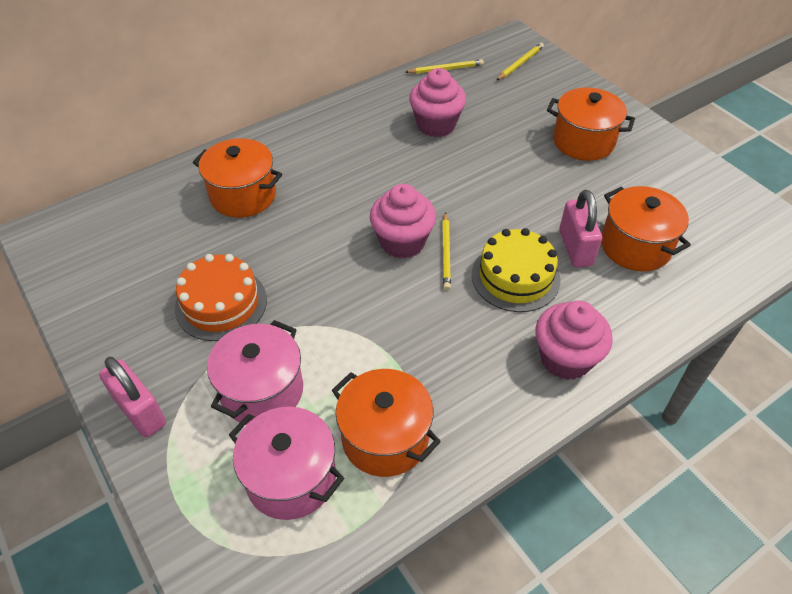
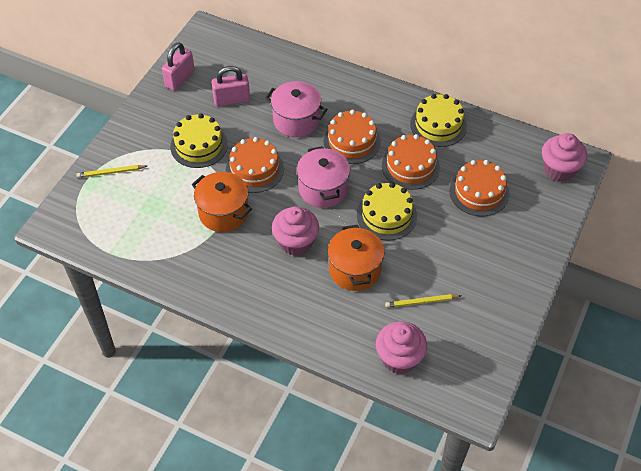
orange cake: [175,254,267,341] = 1 -> [226,137,284,193] [323,109,381,164] [382,134,440,190] [449,160,509,216] = 4
orange pot: [193,138,282,218] [332,369,441,477] [547,87,635,161] [601,186,691,271] = 4 -> [192,172,252,232] [328,225,384,291] = 2
yellow cake: [472,228,560,312] = 1 -> [170,113,228,168] [357,182,417,241] [410,94,467,147] = 3
yellow pencil: [405,59,484,74] [442,212,451,290] [497,43,544,80] = 3 -> [76,165,147,178] [385,294,461,308] = 2

